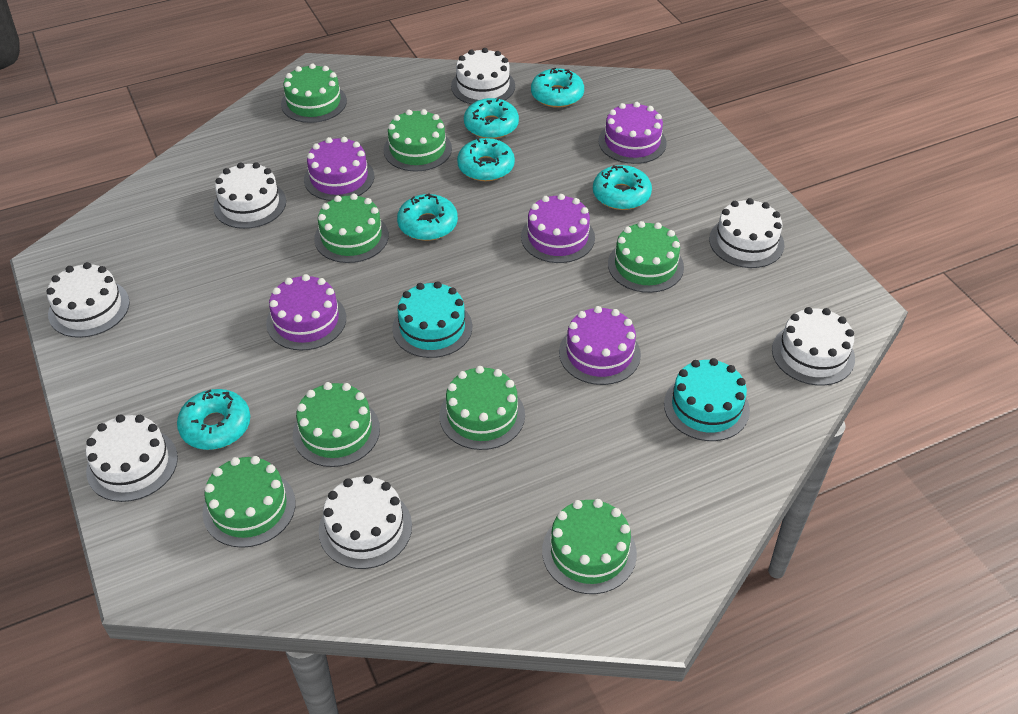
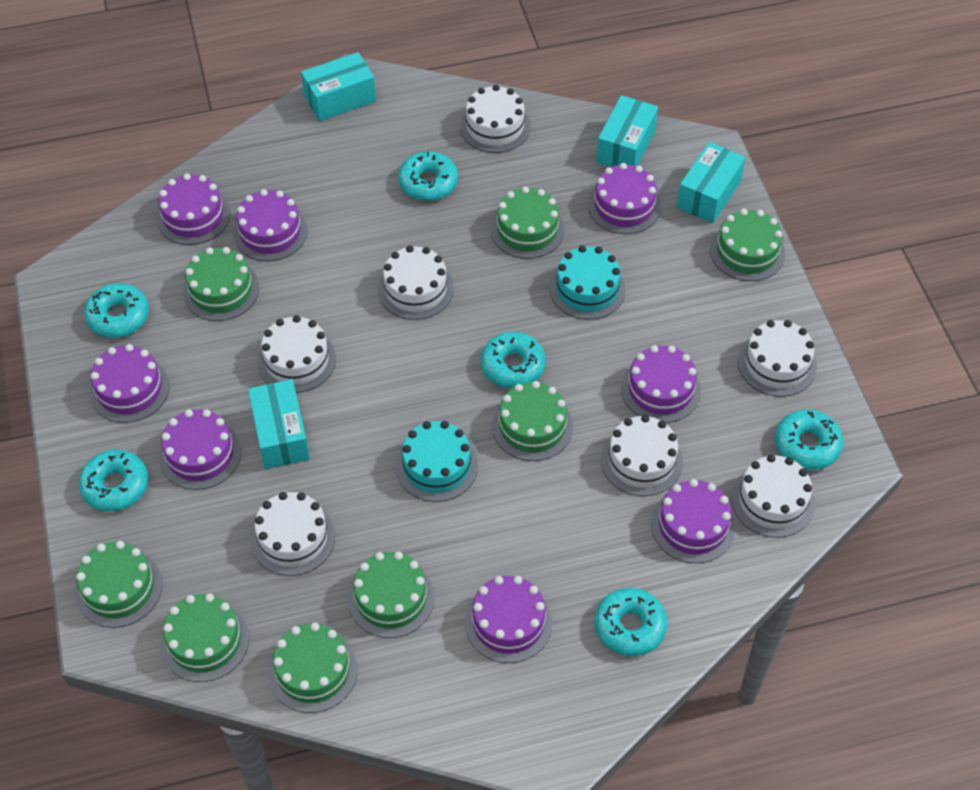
purple cake: [266,274,346,350] [304,137,374,201] [521,194,595,263] [559,306,641,385] [598,102,667,164] = 5 -> [89,344,170,423] [156,173,230,245] [159,409,241,490] [233,189,307,261] [465,576,552,663] [588,163,661,234] [621,345,701,423] [651,479,735,563] = 8
turquoise box: none = 0 -> [248,379,310,469] [301,52,376,121] [596,95,658,167] [677,142,746,223] = 4

